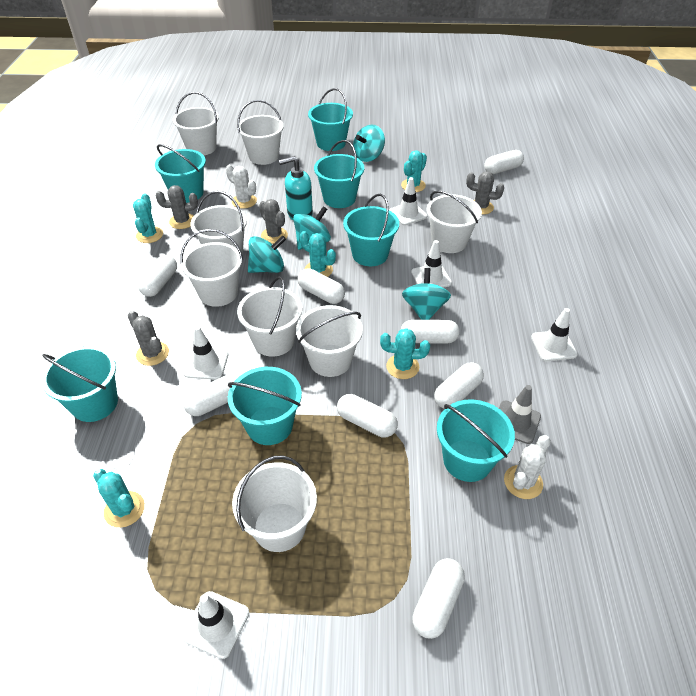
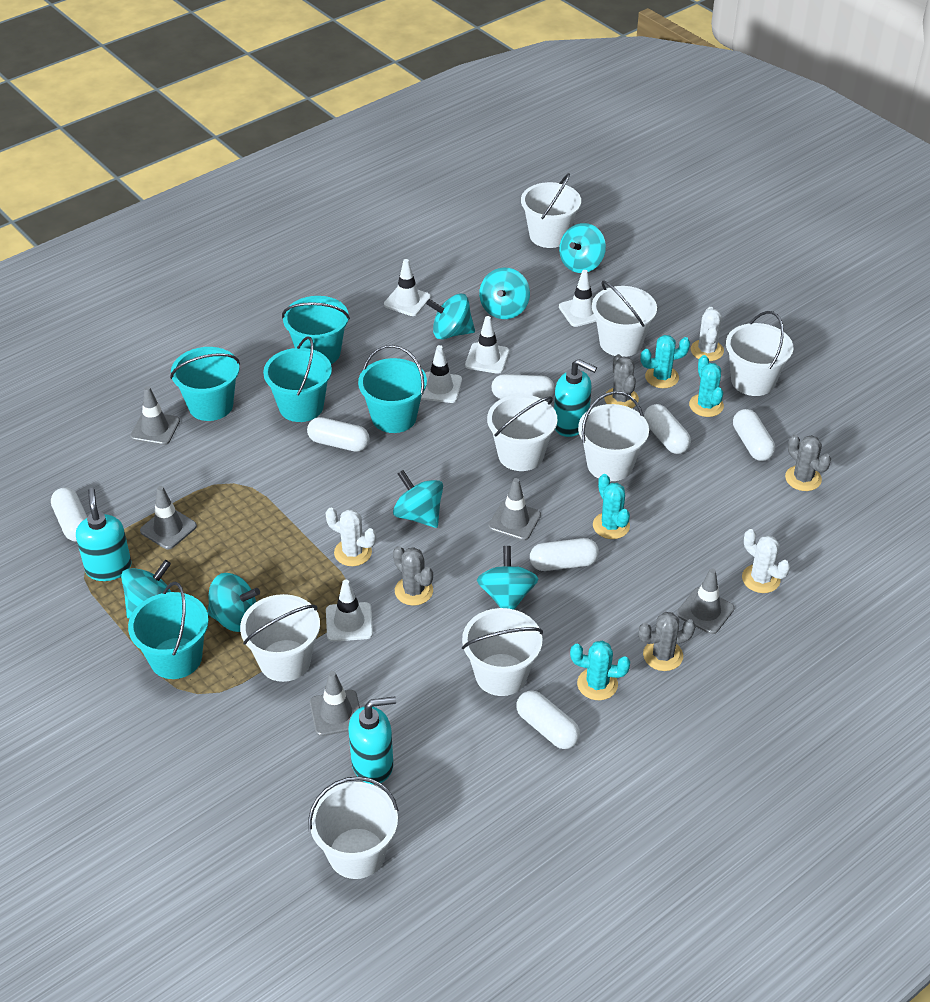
grey traffic cone: [499,385,541,444] = 1 -> [130,386,180,445] [140,486,197,550] [310,671,360,736] [488,478,541,541] [677,568,734,634] = 5
turquoise bucket: [41,346,118,422] [155,144,206,203] [228,367,302,445] [308,88,353,151] [314,140,364,208] [343,194,399,266] [437,399,515,482] = 7 -> [128,582,209,679] [170,347,240,421] [263,336,332,422] [282,296,350,364] [358,345,427,433] = 5
turquoise cactus: [93,469,145,528] [133,193,163,243] [300,231,336,277] [380,328,430,379] [401,150,427,192] = 5 -> [570,641,630,700] [593,474,630,539] [641,335,690,388] [689,355,724,417] = 4
turquoise soap dispenser: [279,156,313,221] = 1 -> [76,488,131,581] [348,696,396,784] [554,359,597,437] = 3
turquoise spinning top: [248,235,286,273] [293,206,331,250] [353,125,385,162] [402,268,451,320] = 4 -> [121,560,171,618] [207,573,260,632] [393,470,443,528] [426,294,475,340] [477,546,538,610] [479,268,530,319] [559,223,606,273] = 7
white cactus: [226,165,257,209] [504,435,551,499] = 2 -> [325,508,376,566] [691,307,724,361] [742,529,790,593] = 3
white capsule: [138,255,177,297] [183,374,239,416] [298,268,345,304] [337,394,398,438] [401,320,460,344] [412,558,465,639] [434,362,484,409] [484,150,524,174] = 8 -> [51,487,87,542] [307,417,370,452] [491,374,555,401] [516,690,580,749] [530,538,599,571] [644,404,691,454] [733,409,775,461] = 7

